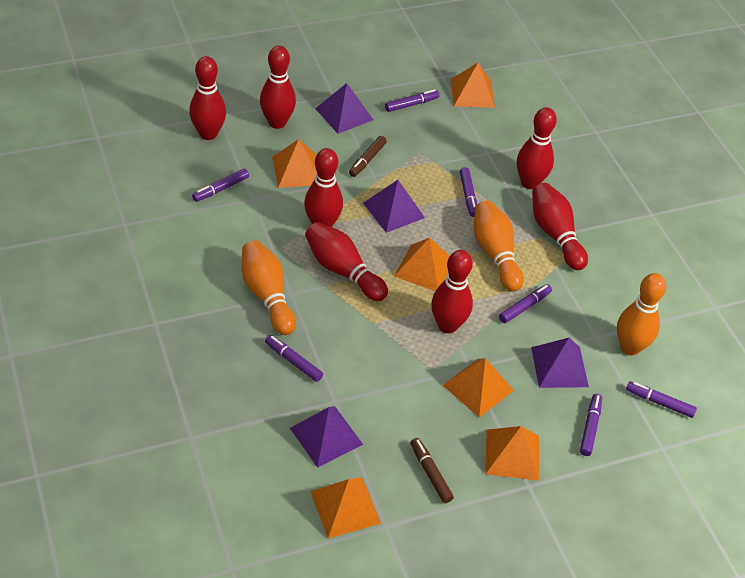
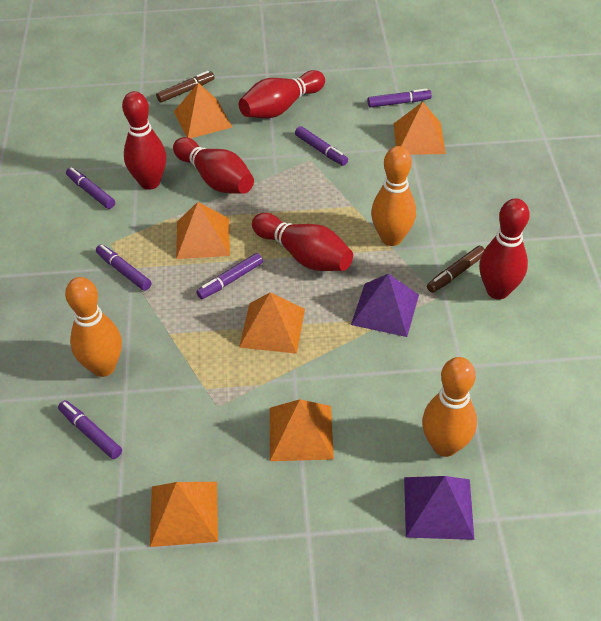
purple marker: [192,168,249,202] [265,335,323,382] [385,89,439,112] [460,167,477,217] [499,284,552,323] [580,394,602,456] [626,381,697,418] = 7 -> [58,400,122,459] [66,167,115,209] [96,244,152,291] [196,253,263,299] [295,126,348,166] [367,88,432,108] = 6
purple pyramid: [290,406,363,468] [315,83,373,134] [363,180,425,233] [531,338,589,388] = 4 -> [351,274,419,337] [404,476,474,540] = 2
red bowling pin: [189,56,226,140] [260,46,296,129] [304,148,343,227] [305,222,388,301] [431,250,473,333] [517,107,557,189] [532,183,588,270] = 7 -> [122,91,166,190] [173,137,254,194] [239,70,325,118] [252,213,353,271] [479,198,530,299] = 5

